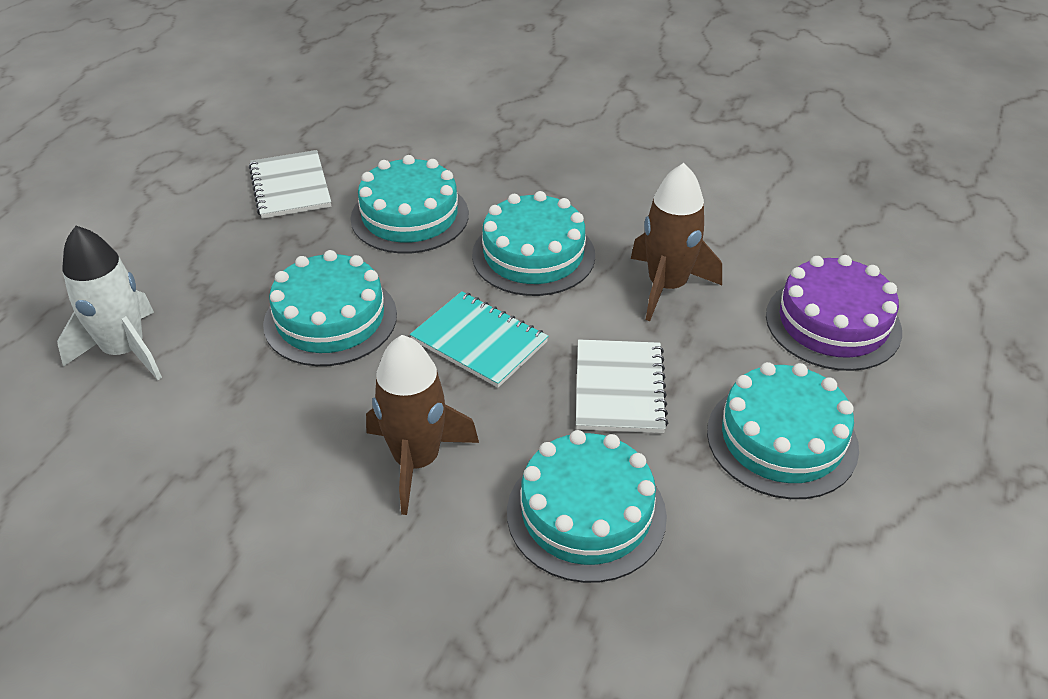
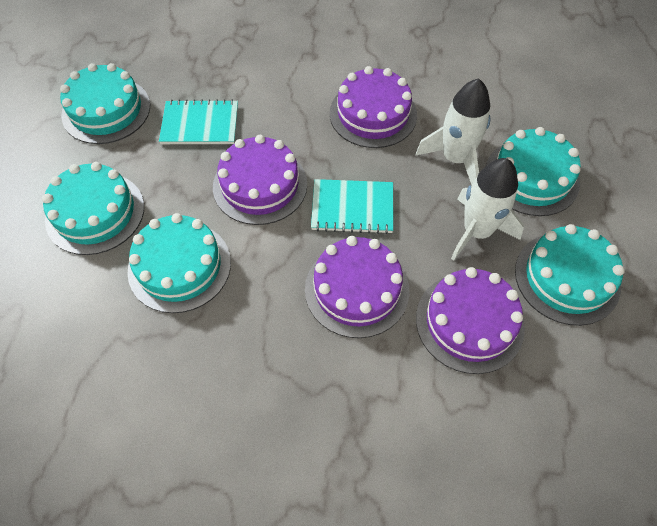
brown rocket: [366,335,479,515] [631,163,722,321] = 2 -> none = 0
purple cake: [766,255,902,371] = 1 -> [213,135,307,225] [305,236,409,338] [330,66,417,148] [416,267,525,374] = 4
turquoise notebook: [410,291,548,388] = 1 -> [159,99,238,144] [311,179,394,234] = 2
white notebook: [249,150,331,219] [576,339,668,433] = 2 -> none = 0
white rocket: [57,226,162,380] = 1 -> [416,78,491,185] [451,158,524,261] = 2

